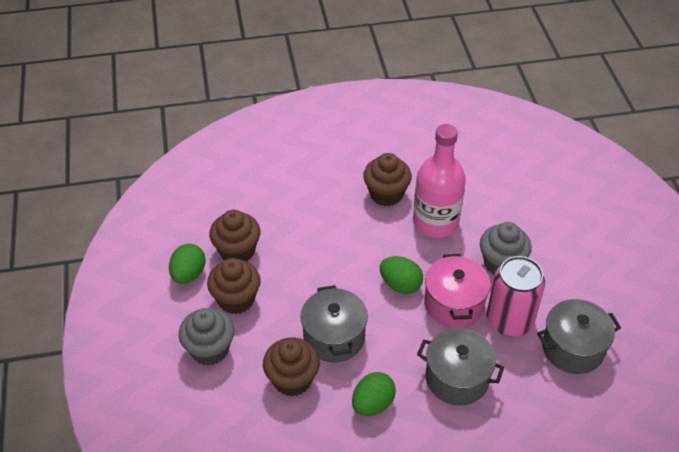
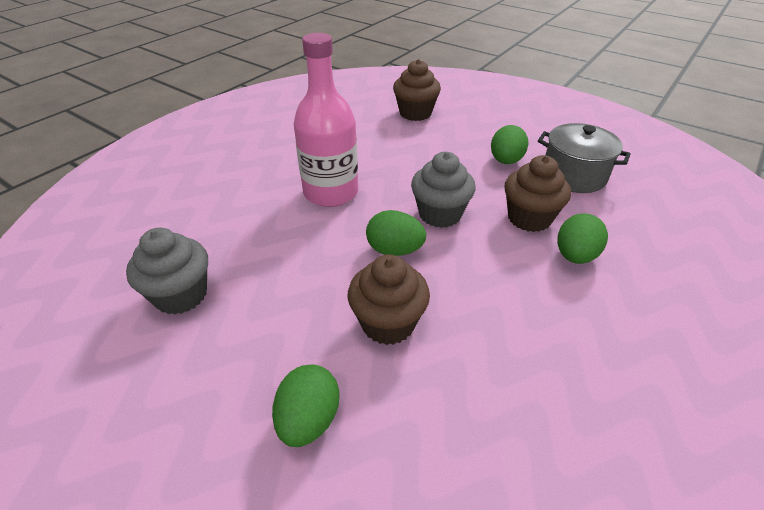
brown cupcake: [207,258,261,314] [209,210,260,261] [263,338,320,396] [363,153,412,206] = 4 -> [348,255,430,345] [393,59,441,121] [504,155,571,232] = 3
green egg: [169,244,206,284] [352,372,396,416] [380,256,423,294] = 3 -> [272,364,340,447] [366,210,426,256] [491,125,529,164] [558,213,608,264] = 4
grey pot: [300,285,368,363] [417,328,504,405] [537,299,621,374] = 3 -> [538,123,631,193] = 1
pink can: [487,256,545,336] = 1 -> none = 0
pink pot: [424,254,490,328] = 1 -> none = 0

